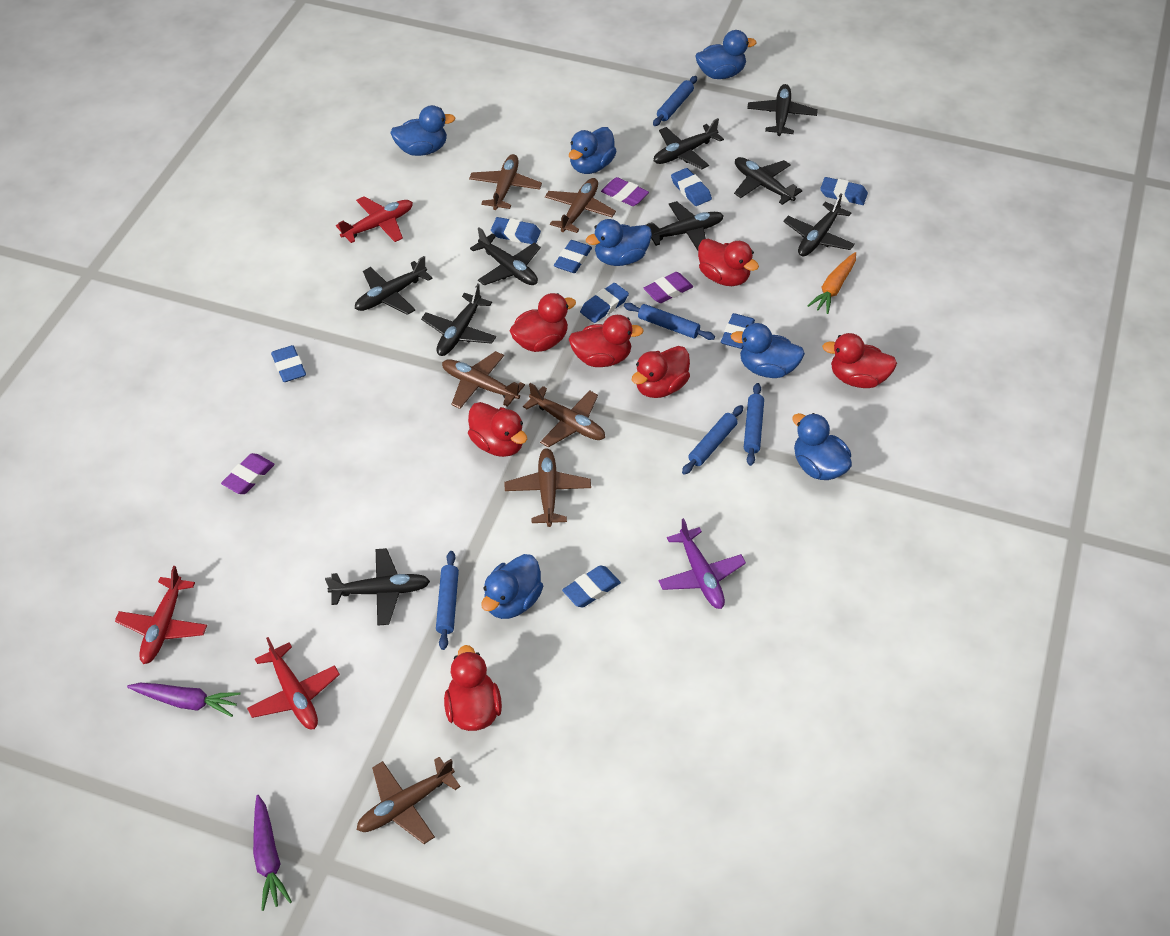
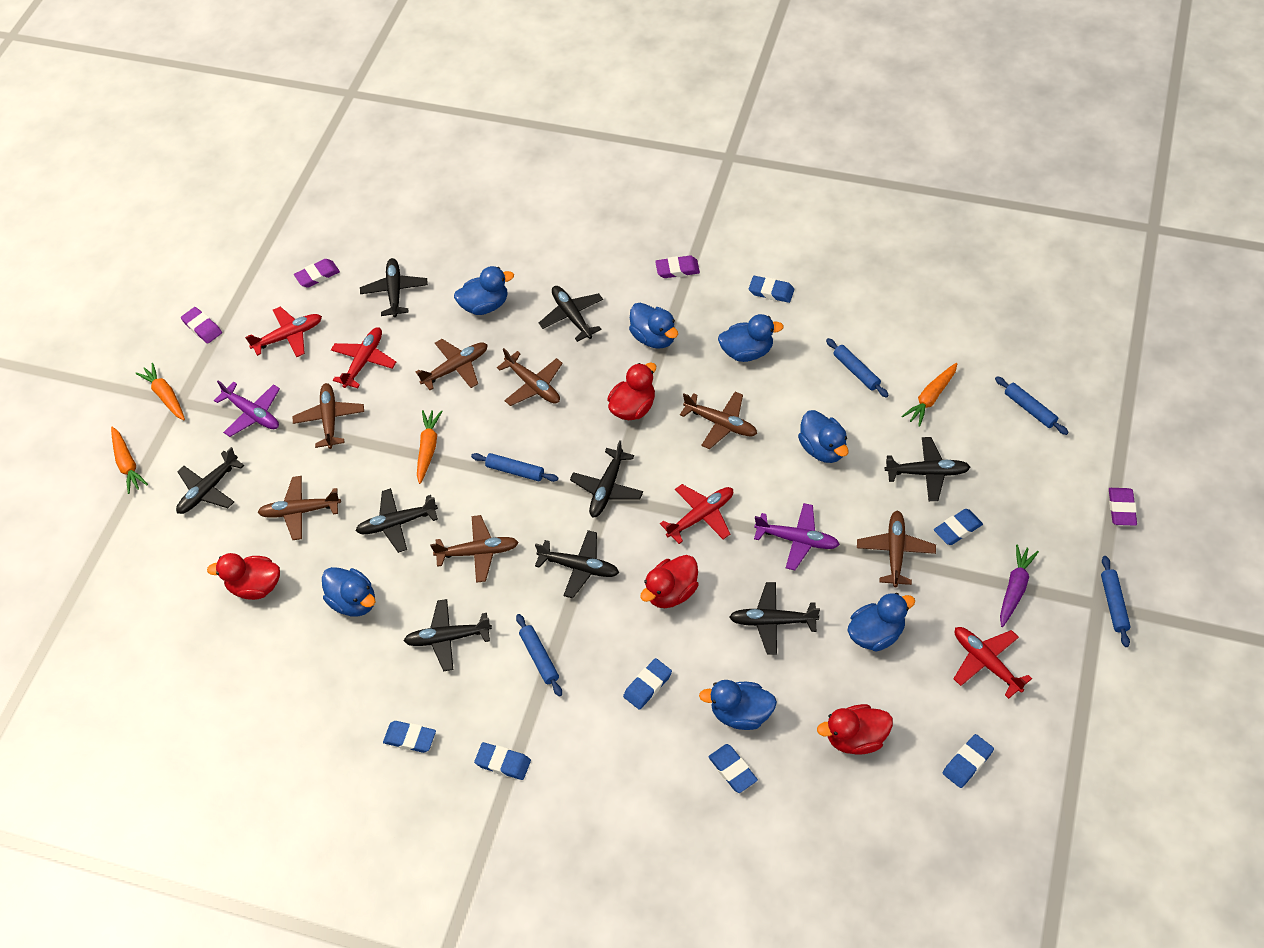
blue eraser: [271,345,306,382] [491,217,541,244] [554,240,592,273] [562,565,621,608] [580,283,629,323] [671,168,712,206] [721,313,755,349] [820,177,868,205] = 8 -> [383,721,436,753] [474,742,531,780] [623,658,672,710] [708,744,758,793] [749,276,794,303] [934,509,983,545] [943,734,994,788] = 7
brown plane: [357,757,461,844] [442,351,525,409] [469,154,542,210] [505,448,591,527] [523,383,605,448] [545,178,616,233] = 6 -> [258,476,341,540] [293,383,364,449] [416,339,488,390] [430,515,519,583] [497,348,563,406] [680,392,757,449] [857,511,936,587] = 7
orange carrot: [807,252,856,314] = 1 -> [111,427,148,494] [135,363,185,420] [417,410,442,484] [901,363,957,427] = 4
purple carrot: [127,683,241,717] [253,795,292,911] = 2 -> [1000,544,1039,627] = 1
purple eraser: [221,453,275,494] [601,177,649,206] [643,272,693,303] = 3 -> [181,307,222,344] [294,259,340,288] [655,256,700,278] [1109,488,1137,526] = 4
purple plane: [658,518,746,609] = 1 -> [214,381,280,437] [754,503,840,570] = 2
red duck: [444,645,502,731] [468,402,527,457] [509,293,576,352] [569,315,644,367] [632,346,690,398] [698,239,759,286] [822,333,897,388] = 7 -> [207,553,280,600] [607,363,656,420] [640,555,698,608] [817,704,893,755] = 4
red plane: [115,566,207,664] [247,637,340,730] [336,196,413,243] = 3 -> [245,306,322,357] [331,327,396,388] [660,484,733,544] [953,627,1032,699] = 4

